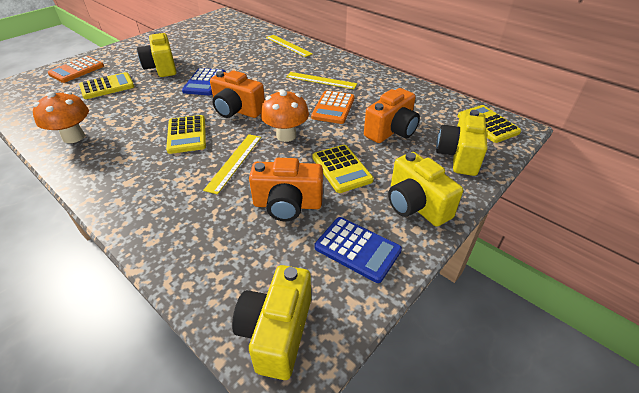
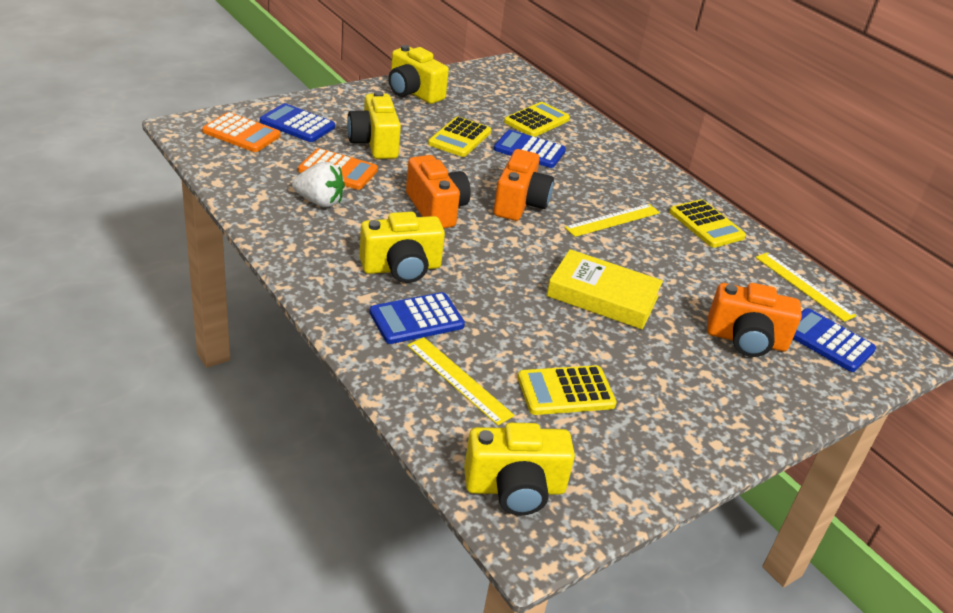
blue calculator: [182,68,226,95] [315,217,402,283] = 2 -> [260,103,335,142] [370,292,465,344] [494,130,566,168] [793,308,876,372] = 4
orange mushroom: [33,91,89,143] [261,90,309,142] = 2 -> none = 0
white strawberry: none = 0 -> [292,162,345,207] = 1
yellow book: none = 0 -> [546,249,663,329] = 1

